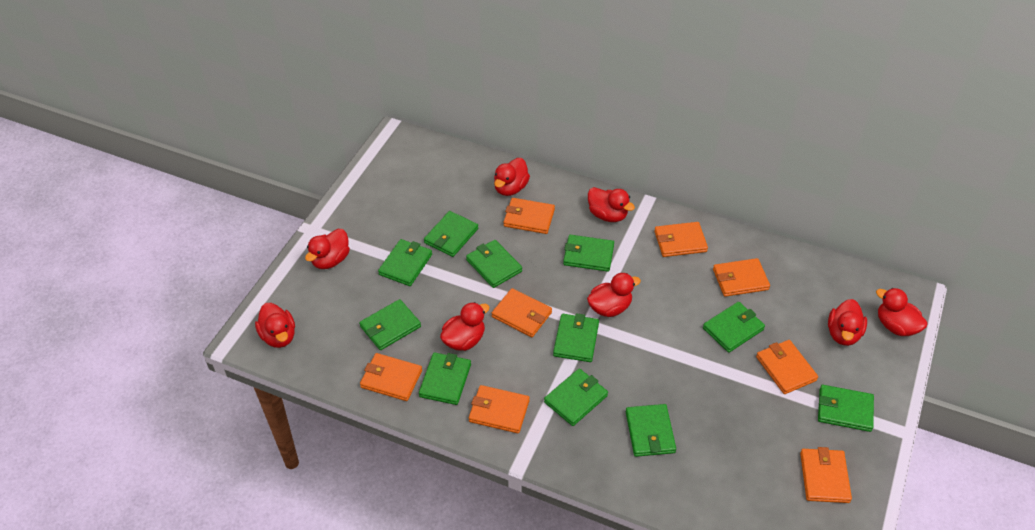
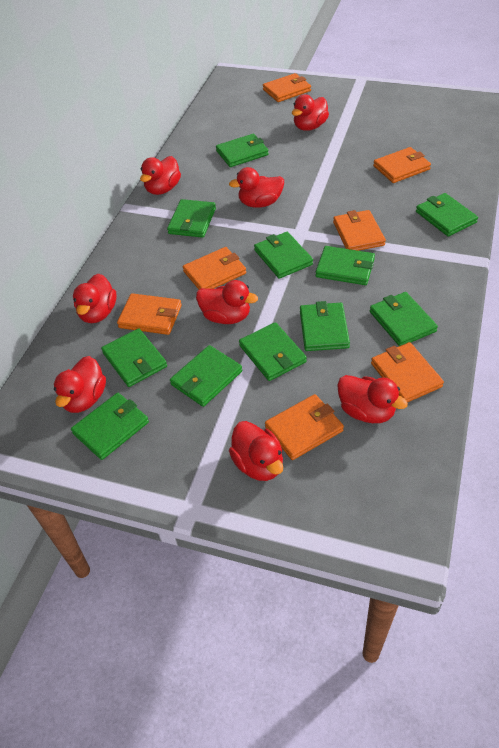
orange wallet: [360,353,422,401] [469,385,529,433] [492,288,552,337] [504,198,555,234] [654,222,708,257] [713,258,770,297] [756,340,818,394] [800,447,852,503] = 8 -> [117,293,182,335] [183,247,246,290] [263,73,311,102] [265,394,344,460] [333,210,386,251] [371,342,444,403] [373,147,431,183] = 7

